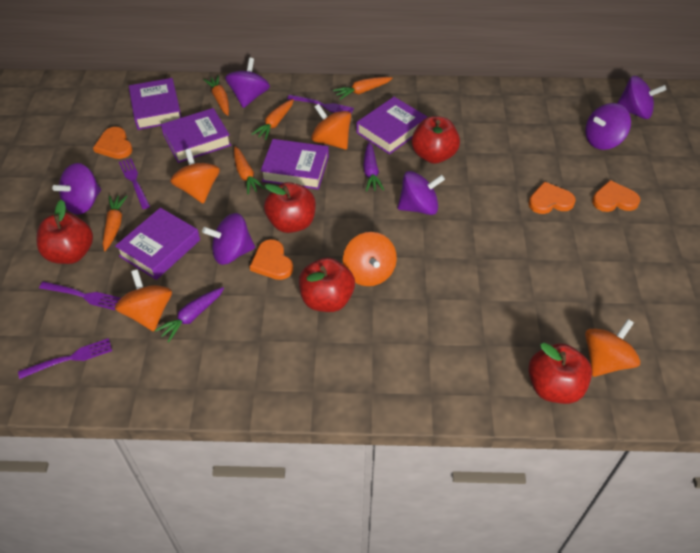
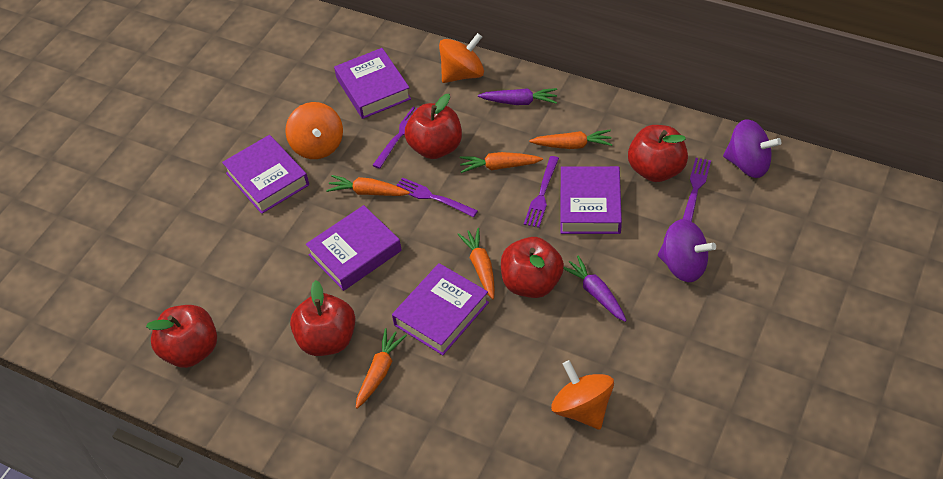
orange heart: [93,127,133,159] [250,239,293,280] [529,182,576,214] [592,180,640,212] = 4 -> none = 0
orange spinning top: [115,269,172,331] [170,149,220,204] [311,104,351,150] [343,232,397,286] [585,319,640,377] = 5 -> [286,102,343,159] [439,33,484,83] [551,360,614,430] = 3
purple spinning top: [52,163,101,215] [202,213,255,265] [225,58,270,108] [398,171,445,215] [585,103,631,150] [617,76,666,119] = 6 -> [658,219,716,282] [723,119,782,178] = 2

